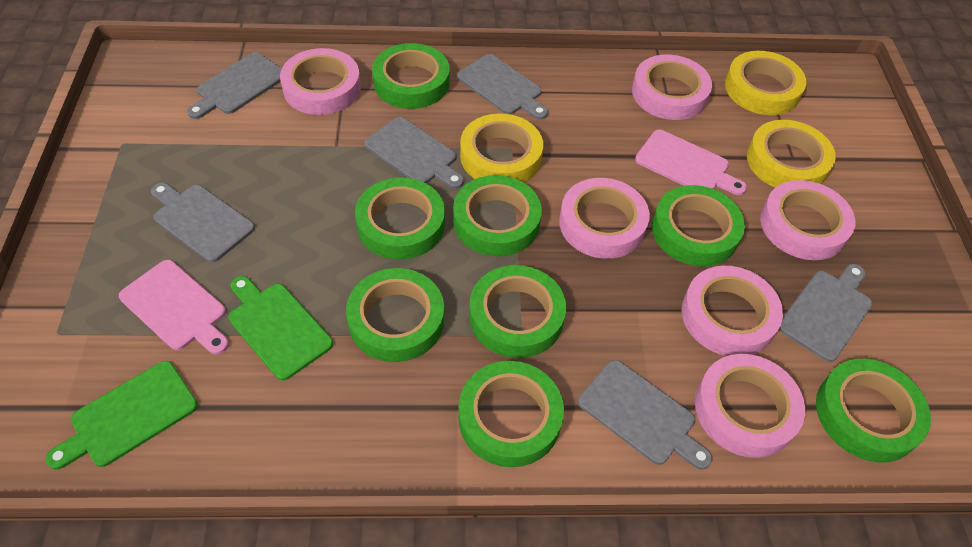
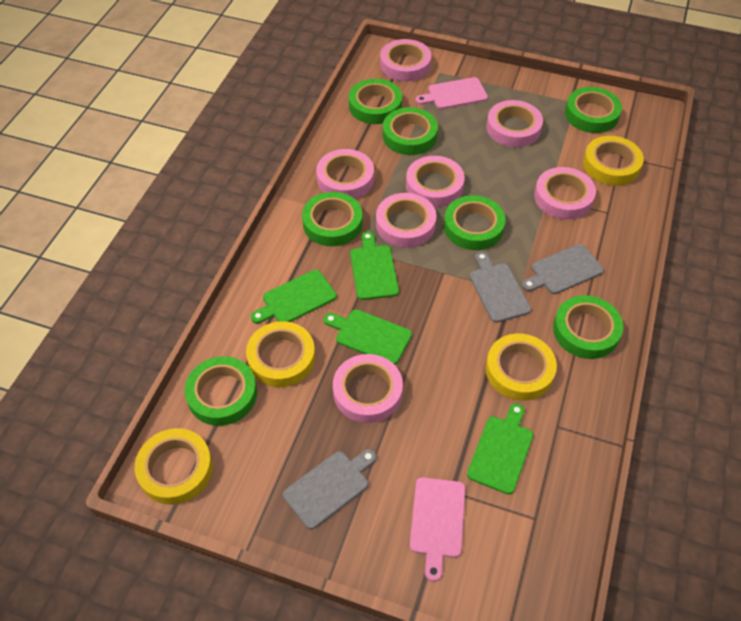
green cutting board: [45,361,198,470] [228,276,333,380] = 2 -> [251,270,337,324] [324,309,412,365] [350,231,399,300] [467,403,533,494] = 4
green tape: [346,268,444,362] [355,178,445,260] [372,43,450,109] [453,175,542,256] [458,361,564,467] [469,265,566,358] [652,185,745,266] [816,359,931,463] = 8 -> [184,357,257,426] [302,192,363,246] [349,79,402,124] [383,107,438,155] [444,195,506,250] [553,295,623,359] [565,87,622,133] = 7
grey cutting board: [151,183,255,262] [187,52,282,119] [364,117,464,189] [457,54,548,120] [578,360,712,470] [779,264,872,362] = 6 -> [283,449,376,529] [470,252,531,323] [522,244,604,294] = 3
pink tape: [280,48,361,115] [559,178,650,259] [632,54,712,120] [682,266,783,356] [695,354,805,458] [760,180,856,260] = 6 -> [316,149,374,199] [333,354,403,423] [376,193,437,248] [380,39,431,82] [406,156,465,207] [486,100,543,147] [534,167,596,220] = 7
yellow tape: [460,113,543,183] [725,51,806,115] [747,120,836,188] = 3 -> [135,428,213,505] [246,321,315,387] [486,333,557,401] [583,136,644,186] = 4

